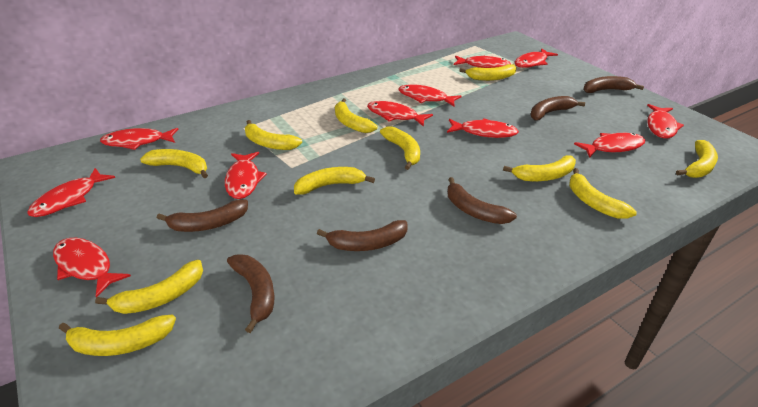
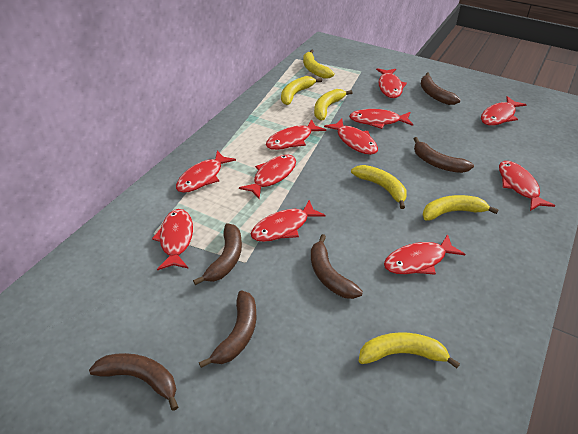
yellow banana: [59,315,176,356] [95,260,203,314] [140,149,208,178] [245,120,302,150] [294,167,375,195] [335,98,377,133] [380,126,420,170] [459,64,516,81] [503,155,576,181] [569,168,637,219] [676,140,718,178] = 11 -> [281,76,322,105] [303,50,334,79] [314,89,352,120] [351,165,407,209] [359,332,460,368] [422,195,499,221] = 6

